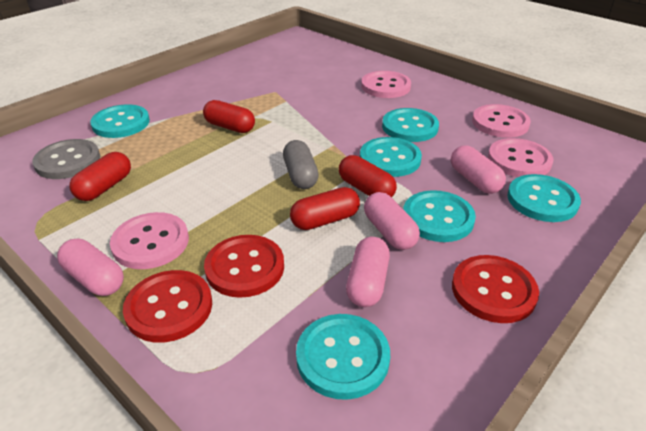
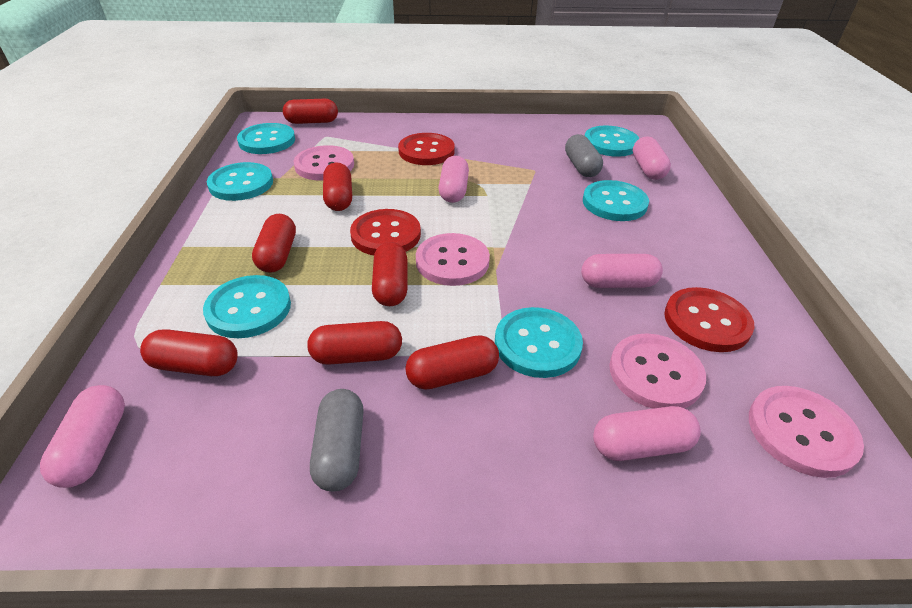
grey button: [32,139,100,179] = 1 -> none = 0
grey capsule: [283,140,319,189] = 1 -> [310,389,364,491] [565,134,603,177] = 2
pink capsule: [57,238,124,296] [346,237,390,307] [364,192,420,250] [451,145,506,194] = 4 -> [40,385,125,488] [438,156,469,203] [581,254,663,288] [593,406,701,461] [633,136,671,180] = 5
red capsule: [70,152,131,201] [203,100,255,133] [290,187,360,230] [339,155,397,197] = 4 -> [140,329,238,376] [252,214,296,273] [283,99,338,124] [307,321,402,365] [323,163,352,211] [372,242,408,306] [405,335,499,390] = 7

